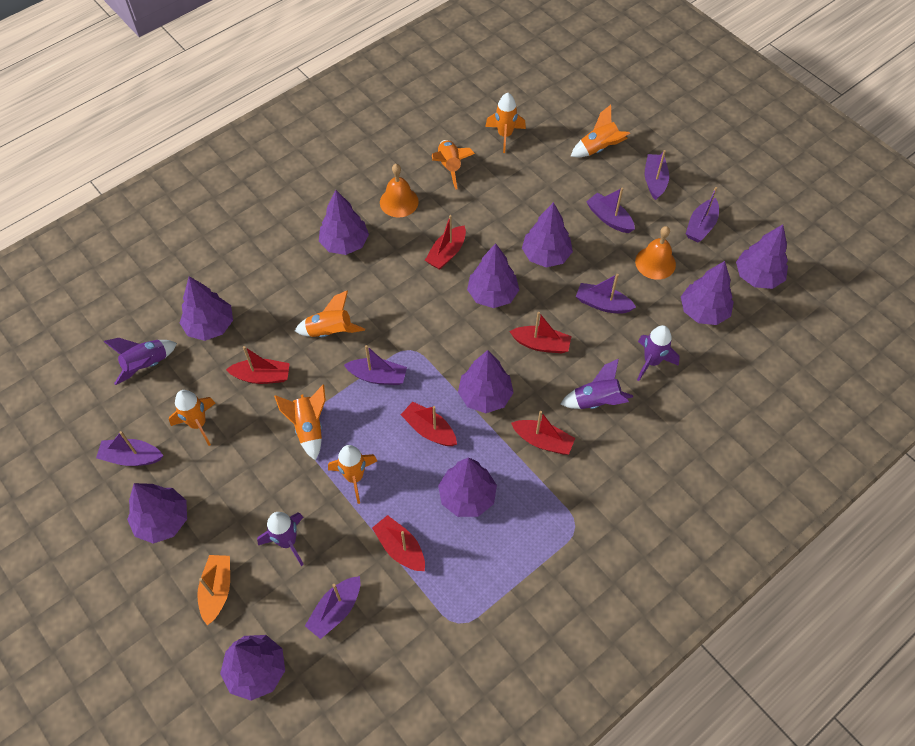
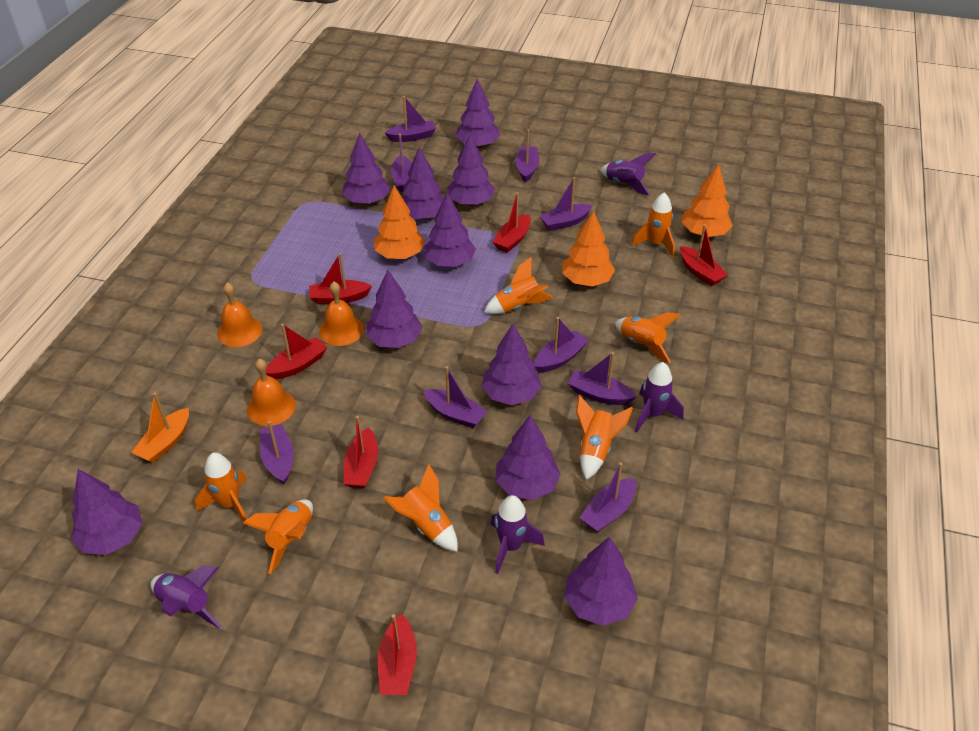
orange bell: [380,164,419,217] [635,226,676,280] = 2 -> [217,283,262,347] [247,359,296,426] [319,282,364,346] = 3
orange tree: none = 0 -> [374,186,425,259] [562,211,615,287] [682,164,733,237] = 3
purple boat: [96,431,163,466] [305,576,360,639] [344,345,407,385] [576,274,636,313] [586,187,635,233] [645,150,669,200] [686,187,719,242] = 7 -> [260,421,294,485] [385,96,436,142] [391,134,412,192] [423,366,487,428] [516,129,539,183] [535,317,589,373] [539,177,593,231] [568,352,637,405] [580,462,636,533] = 9

